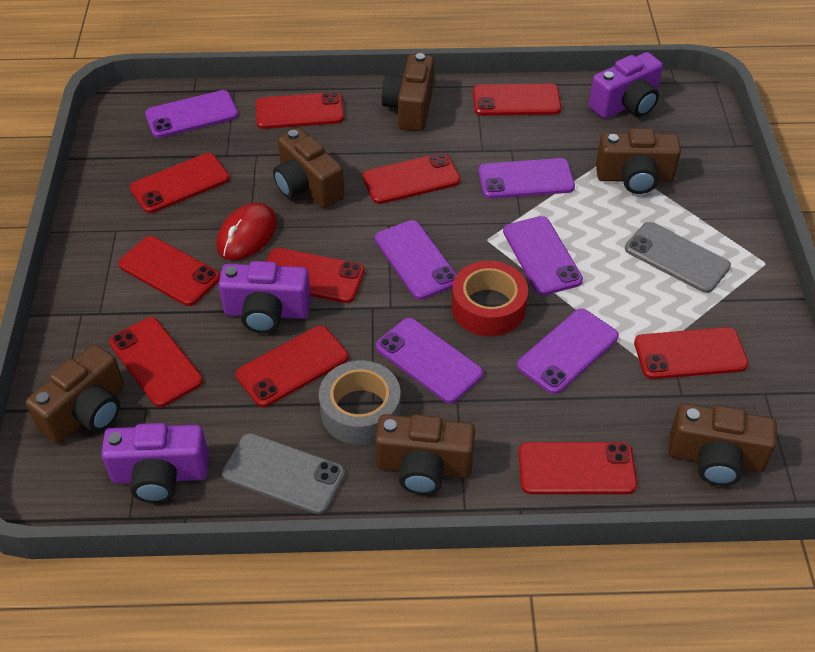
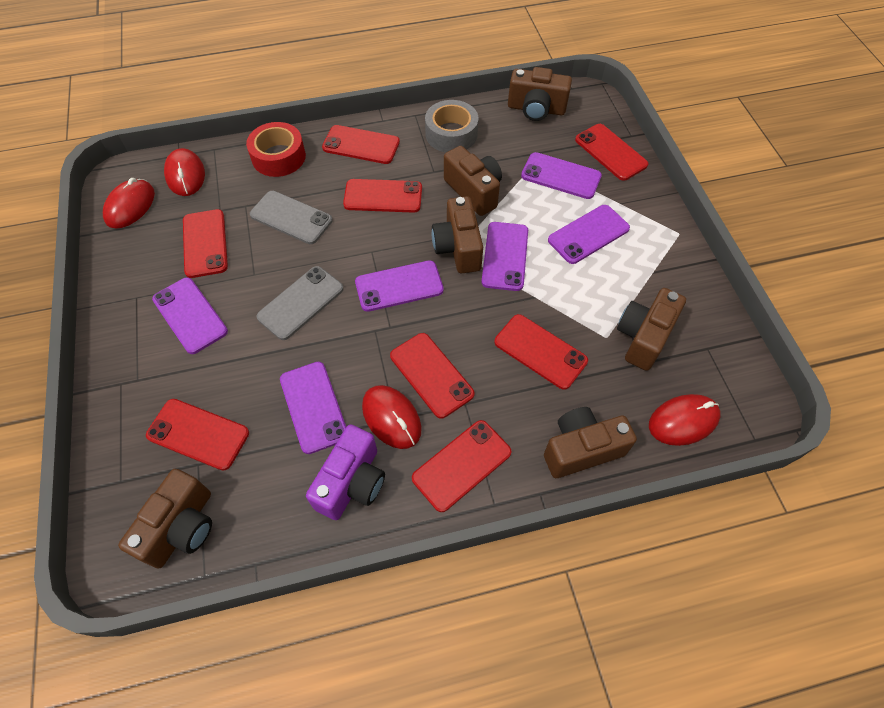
purple camera: [101,423,209,503] [218,261,311,333] [589,52,663,119] = 3 -> [306,424,385,520] = 1
red mouse: [216,203,277,260] = 1 -> [103,178,155,228] [164,148,205,196] [362,385,422,449] [649,394,721,446] = 4
red phone: [109,317,203,407] [118,236,220,306] [130,153,230,213] [236,326,349,407] [256,92,344,129] [266,248,365,303] [362,153,461,204] [473,84,561,116] [518,442,637,494] [634,327,748,379] = 10 -> [146,399,249,471] [183,209,228,278] [322,125,400,164] [343,179,422,213] [390,333,474,419] [412,420,512,512] [494,314,588,390] [575,124,649,181] = 8

